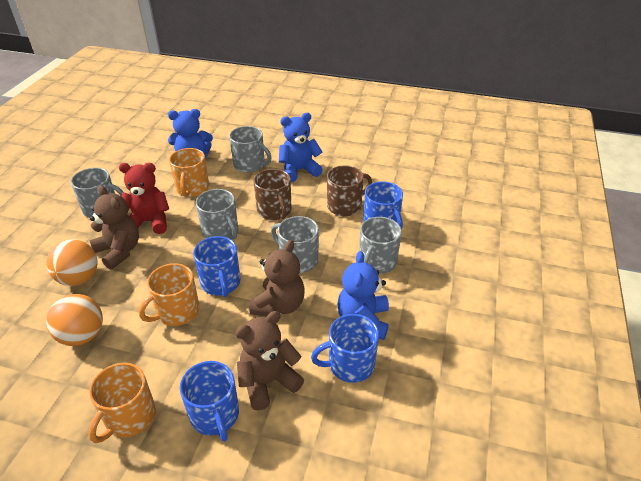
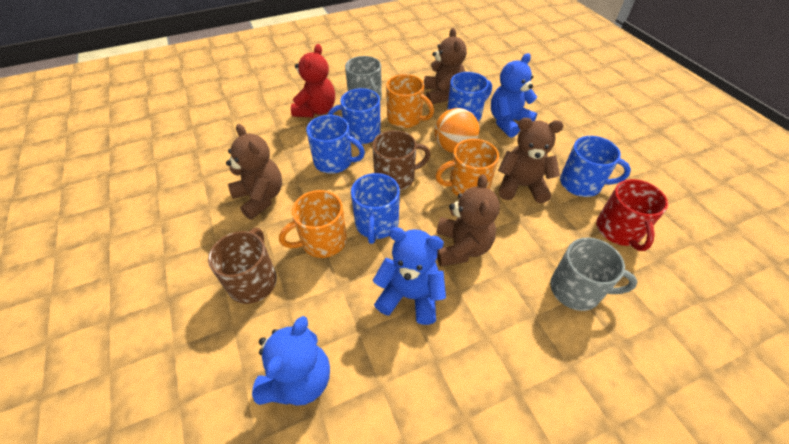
blue mug: [180,361,239,442] [193,236,240,297] [311,314,379,383] [363,181,403,230] = 4 -> [306,115,365,174] [328,88,381,144] [351,173,400,244] [447,72,492,121] [560,136,631,197] = 5
brown teddy bear: [89,185,139,270] [235,311,304,411] [249,240,305,316] = 3 -> [226,124,282,220] [424,28,467,104] [436,174,500,266] [498,118,563,203] = 4
grey mug: [71,168,123,218] [196,189,238,240] [229,126,272,173] [271,216,319,273] [359,217,402,274] = 5 -> [345,56,382,100] [550,238,638,311] = 2
orange ball: [46,239,98,286] [46,294,103,346] = 2 -> [435,108,479,153] = 1
red mug: none = 0 -> [596,179,668,251] = 1

